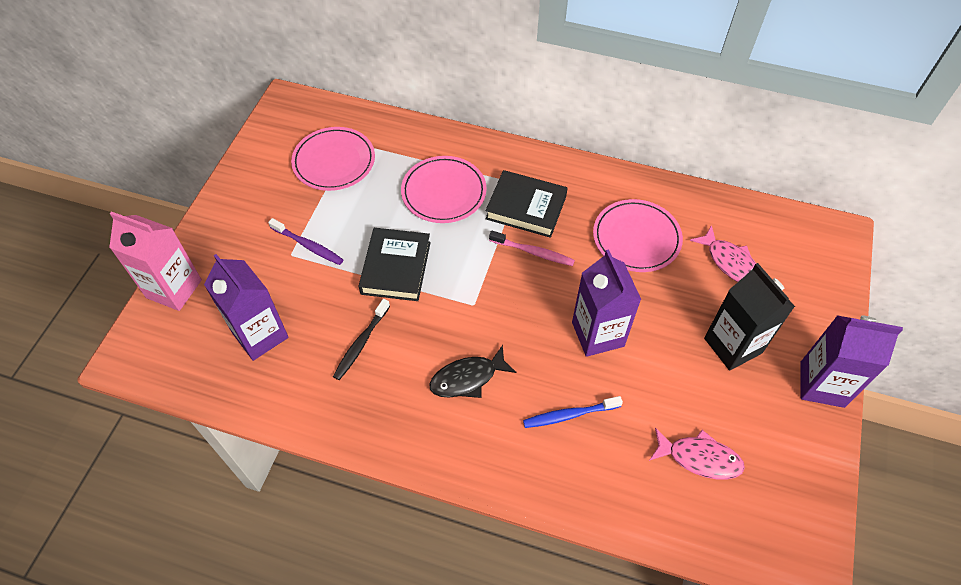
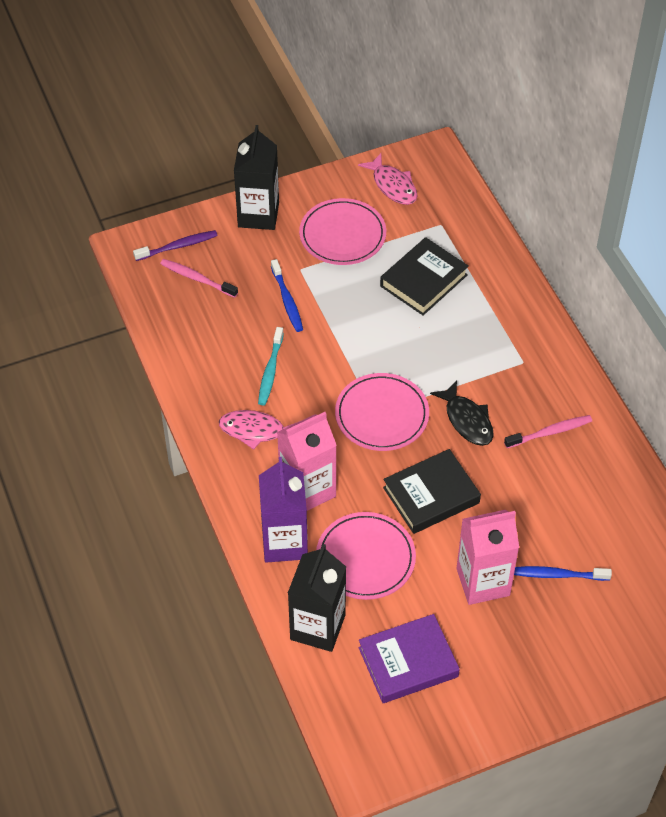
black carton: [704,263,795,371] = 1 -> [234,125,279,230] [288,544,346,652] = 2
black toothbrush: [333,299,390,380] = 1 -> none = 0
blue toothbrush: [523,396,623,428] = 1 -> [271,259,303,332] [514,566,612,581] = 2
pink carton: [109,211,202,311] = 1 -> [277,412,337,511] [457,510,519,605] = 2
pink toothbrush: [489,231,575,266] = 1 -> [160,259,238,298] [504,415,592,448] = 2
purple book: none = 0 -> [358,614,460,703] = 1
purple carton: [204,254,288,361] [572,250,641,357] [800,315,903,408] = 3 -> [259,457,308,563] = 1
turquoise toothbrush: none = 0 -> [258,327,284,406] = 1

